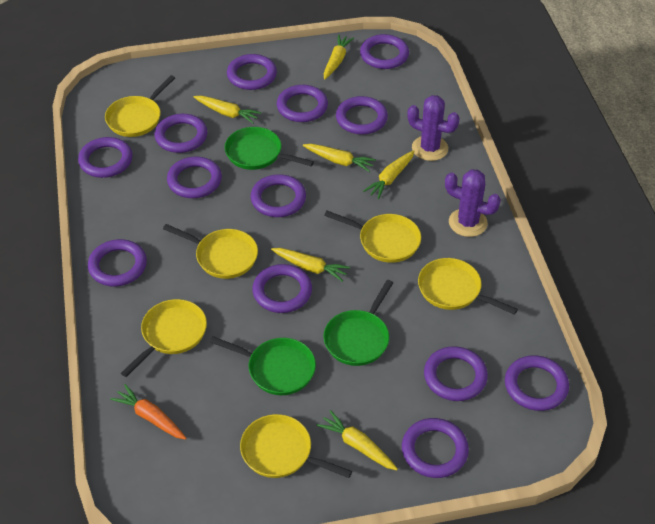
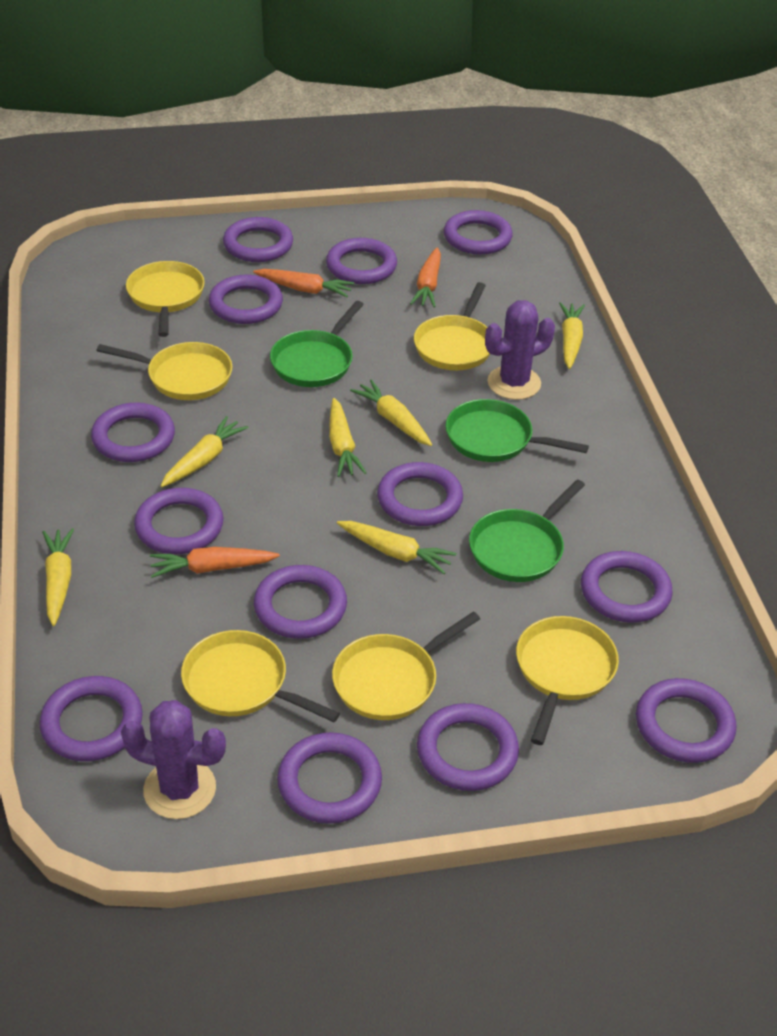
orange carrot: [110,384,186,440] = 1 -> [150,547,280,578] [253,269,354,297] [410,247,441,307] = 3

